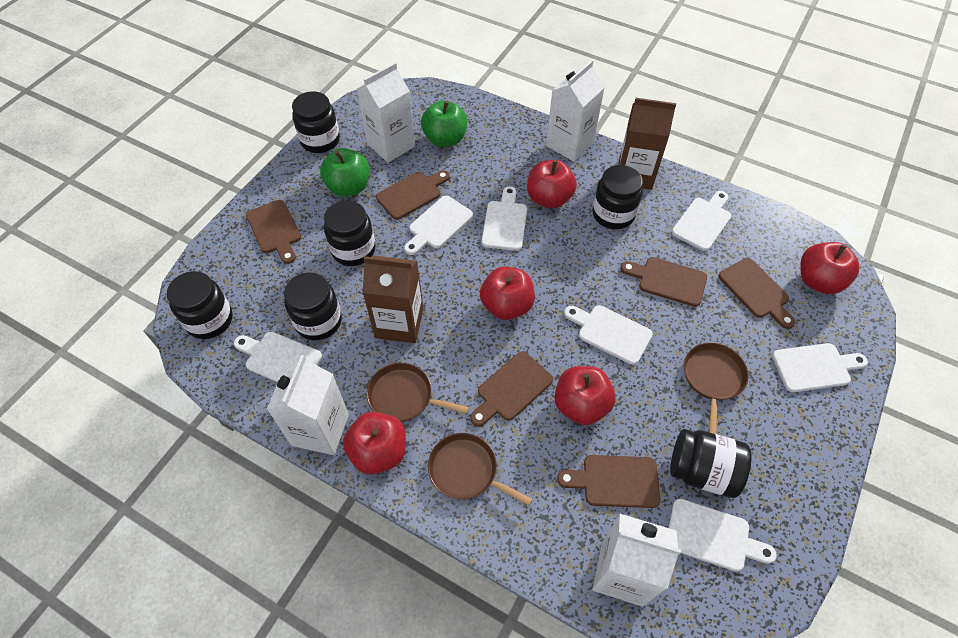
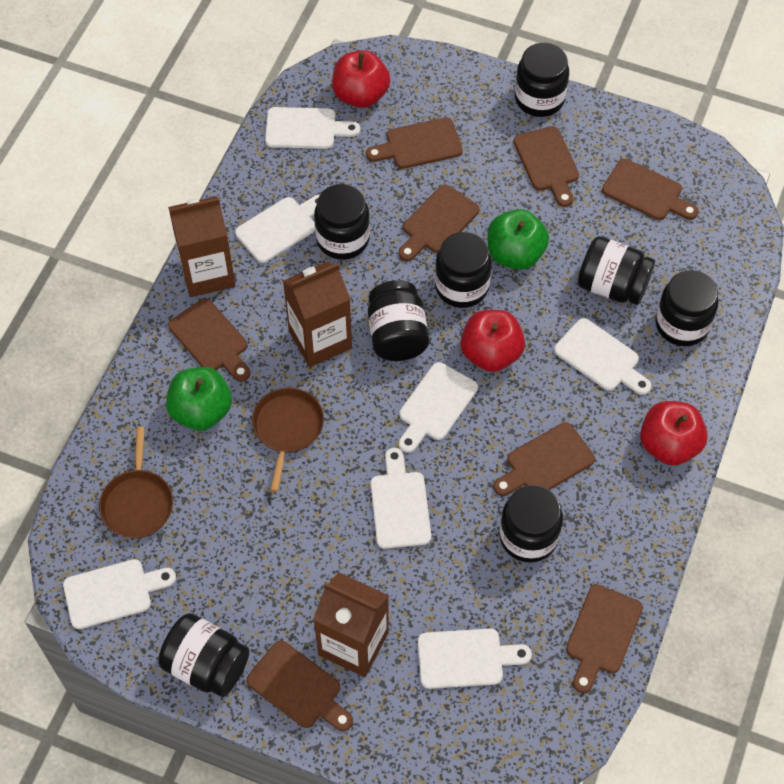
black jar: [167,271,233,339] [284,273,342,340] [292,91,340,153] [324,201,376,266] [592,165,643,229] [670,429,752,498] = 6 -> [158,613,249,697] [314,184,370,260] [368,280,429,361] [435,232,492,308] [499,485,563,563] [515,43,569,117] [578,236,655,305] [655,270,718,346] = 8
brown carton: [362,255,424,343] [618,98,676,190] = 2 -> [168,196,236,297] [283,262,352,367] [313,572,389,677] = 3
brown cutting board: [246,200,301,264] [376,170,450,220] [470,351,553,427] [557,455,660,508] [620,257,707,307] [718,258,795,329] = 6 -> [168,299,250,382] [247,640,353,731] [366,117,463,169] [399,184,480,261] [493,422,595,496] [513,126,579,207] [566,584,643,693] [602,159,699,220] = 8
brown pan: [367,363,469,422] [428,433,532,506] [684,343,748,434] = 3 -> [99,427,173,538] [252,387,324,492] = 2
red apple: [343,412,406,475] [480,266,535,320] [527,160,577,208] [554,366,616,425] [800,242,860,294] = 5 -> [332,50,390,108] [461,310,525,372] [640,401,708,466] = 3
white carton: [267,355,349,455] [357,63,415,163] [546,60,605,162] [592,514,681,607] = 4 -> none = 0

